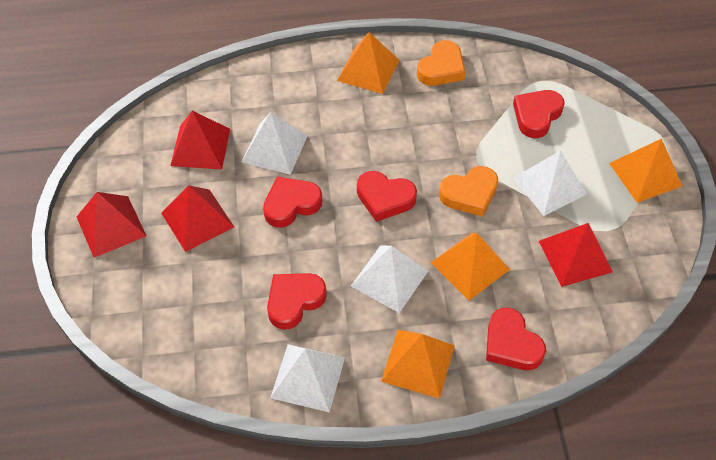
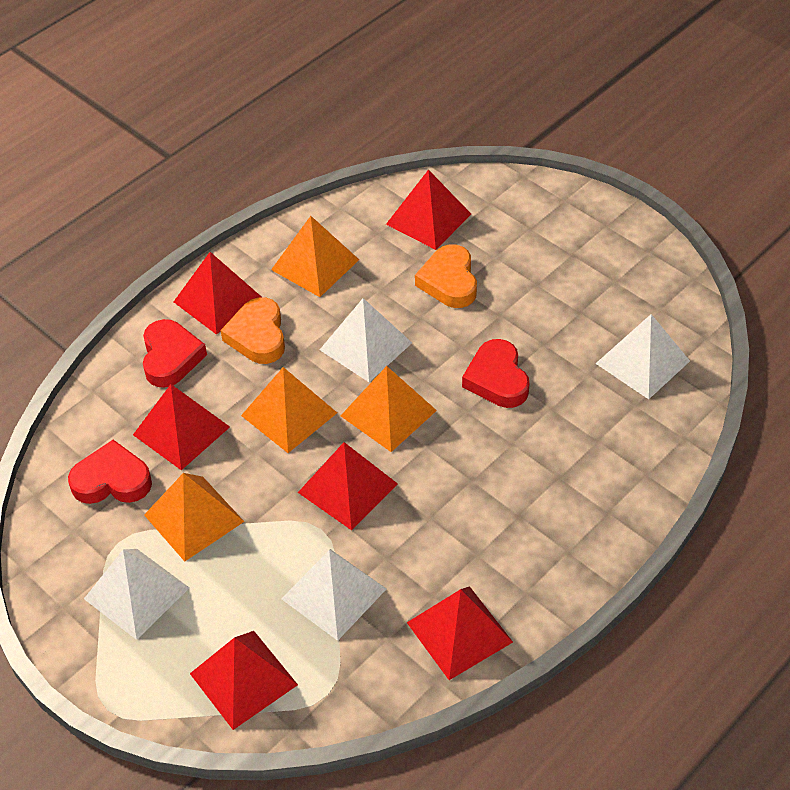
red heart: [263,177,322,228] [267,273,327,330] [357,171,417,222] [486,308,546,370] [513,90,565,138] = 5 -> [68,440,152,504] [143,319,207,387] [462,339,530,408] = 3
red pyramid: [77,192,146,258] [161,185,234,252] [170,111,230,170] [539,223,613,287] = 4 -> [133,384,230,470] [174,252,261,335] [190,631,298,730] [298,442,398,530] [386,170,471,250] [407,586,513,680] = 6

